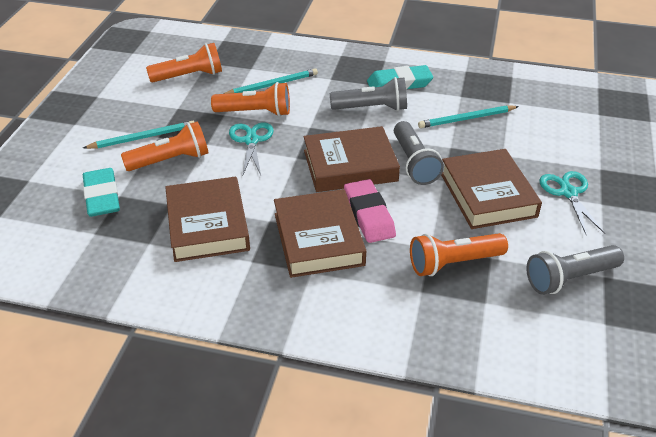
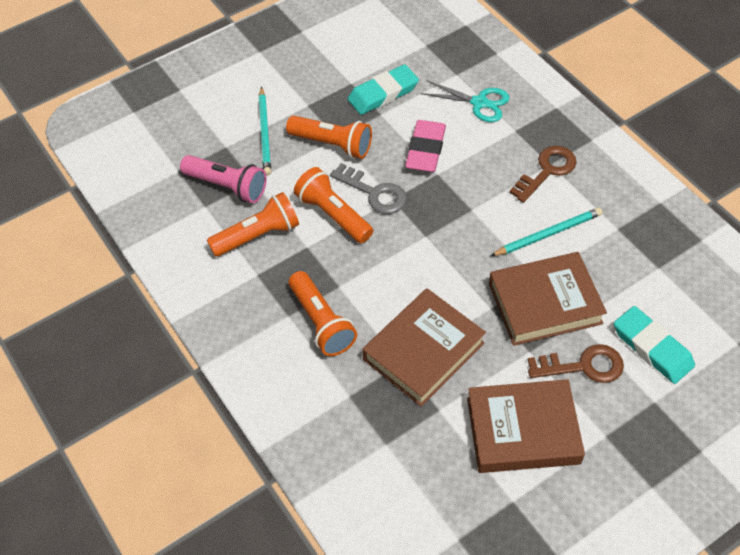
brown book: [165,176,250,262] [274,189,366,278] [304,126,400,192] [441,149,542,229] = 4 -> [362,288,486,407] [467,379,585,473] [489,252,607,346] = 3
brown key: none = 0 -> [509,146,577,203] [528,344,624,383] = 2
grey flashlight: [330,77,407,111] [394,121,444,185] [526,245,624,295] = 3 -> none = 0
grey key: none = 0 -> [330,163,407,214] = 1
pink flashlight: none = 0 -> [180,155,267,203] = 1
turquoise pencil: [83,121,194,149] [224,68,318,94] [418,105,519,128] = 3 -> [259,87,271,176] [491,208,602,256] = 2
turquoise scissors: [229,122,274,177] [540,171,605,234] = 2 -> [421,80,509,122] = 1

